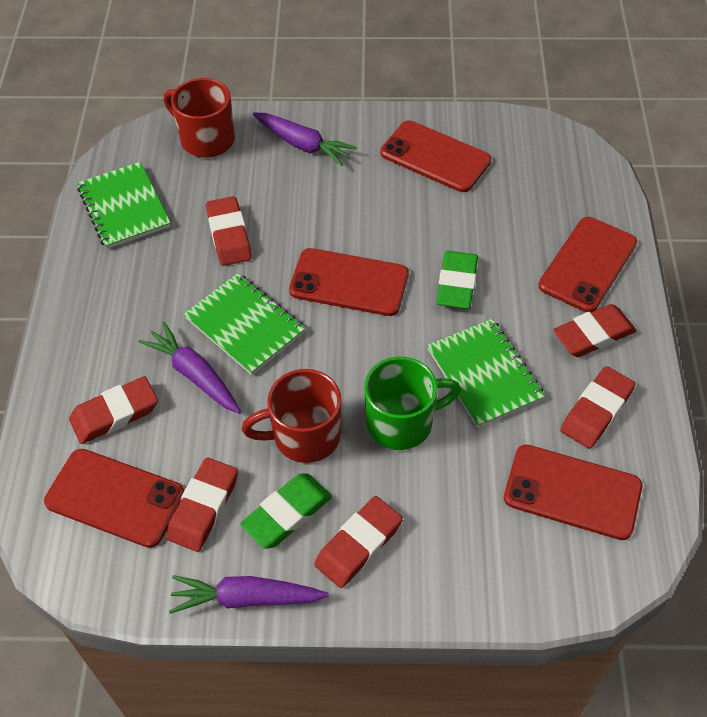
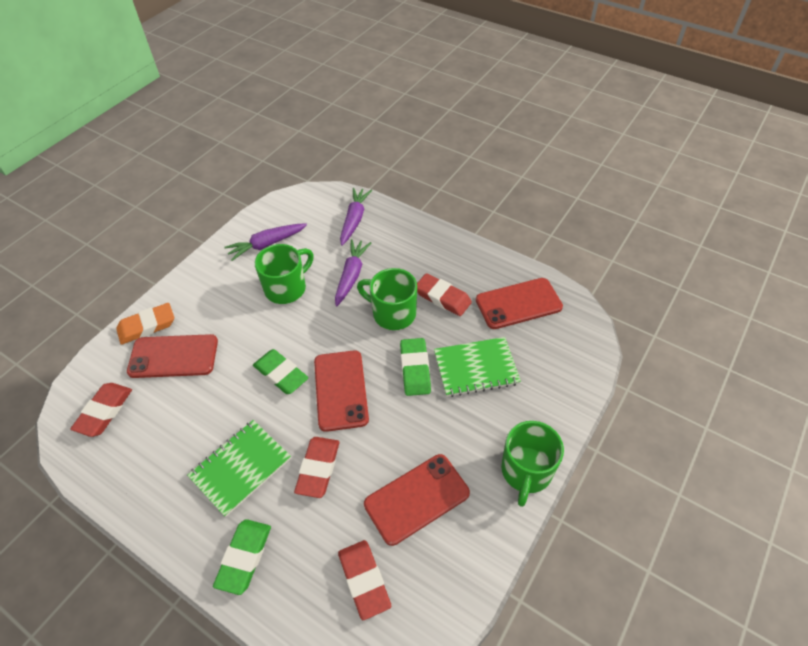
green eraser: [240,473,332,549] [436,251,478,309] = 2 -> [213,519,271,595] [253,349,308,394] [400,338,431,396] = 3
green mug: [364,357,461,450] = 1 -> [255,244,314,304] [357,268,417,330] [501,421,564,507] = 3
green notebook: [77,162,171,249] [184,273,306,375] [427,319,545,428] = 3 -> [187,420,291,517] [434,337,521,397] = 2
orange eraser: none = 0 -> [116,303,174,345] = 1
red eraser: [69,376,158,444] [166,458,238,552] [206,196,252,266] [314,496,403,588] [553,304,636,357] [560,366,636,449] = 6 -> [70,383,132,437] [294,437,339,498] [338,540,391,620] [417,273,472,316] = 4
red mug: [164,78,235,158] [241,369,341,463] = 2 -> none = 0
red phone: [44,449,184,548] [289,248,409,316] [380,120,491,192] [504,445,642,540] [538,217,637,312] = 5 -> [127,334,218,378] [314,350,369,432] [364,454,470,546] [476,278,563,329] = 4

